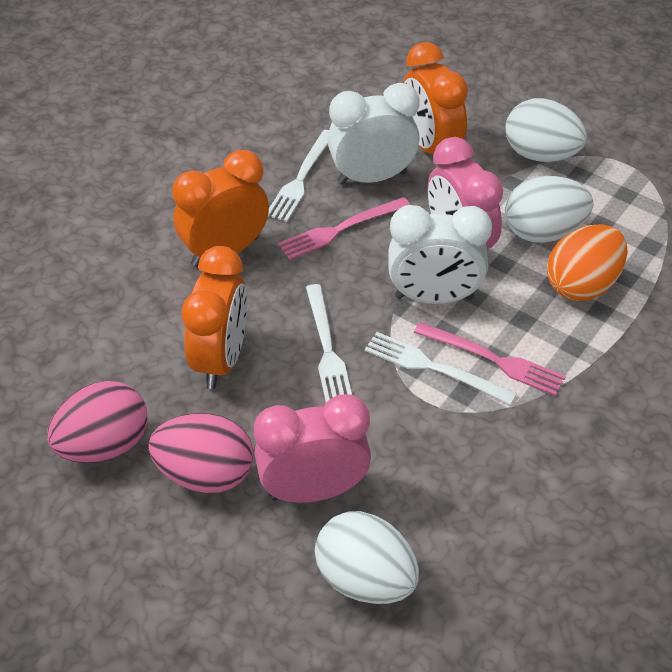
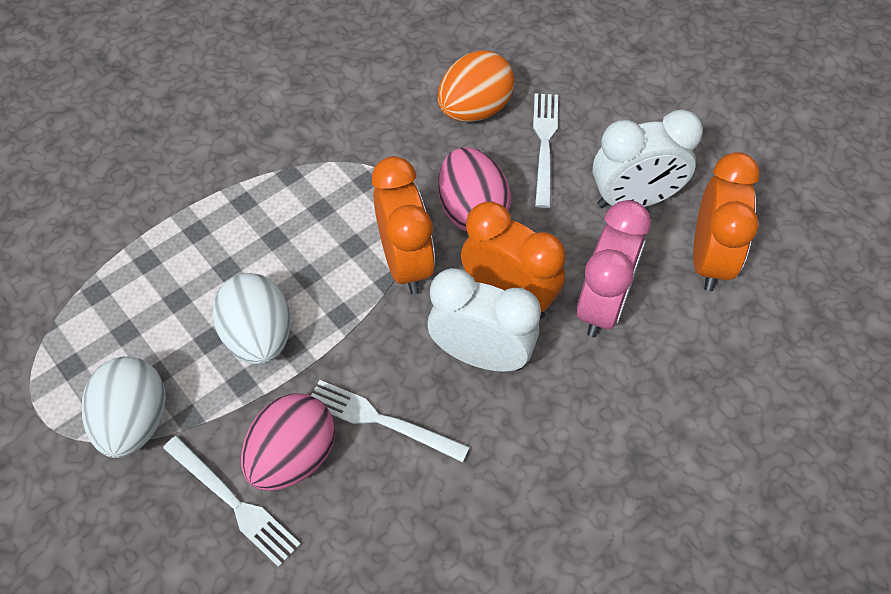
pink clock: [254,394,371,503] [428,137,503,249] = 2 -> [576,200,651,338] = 1
pink fork: [278,197,410,260] [414,322,566,396] = 2 -> none = 0
white egg: [315,511,419,604] [505,176,593,243] [506,98,587,162] = 3 -> [82,356,166,458] [212,273,291,365] = 2

